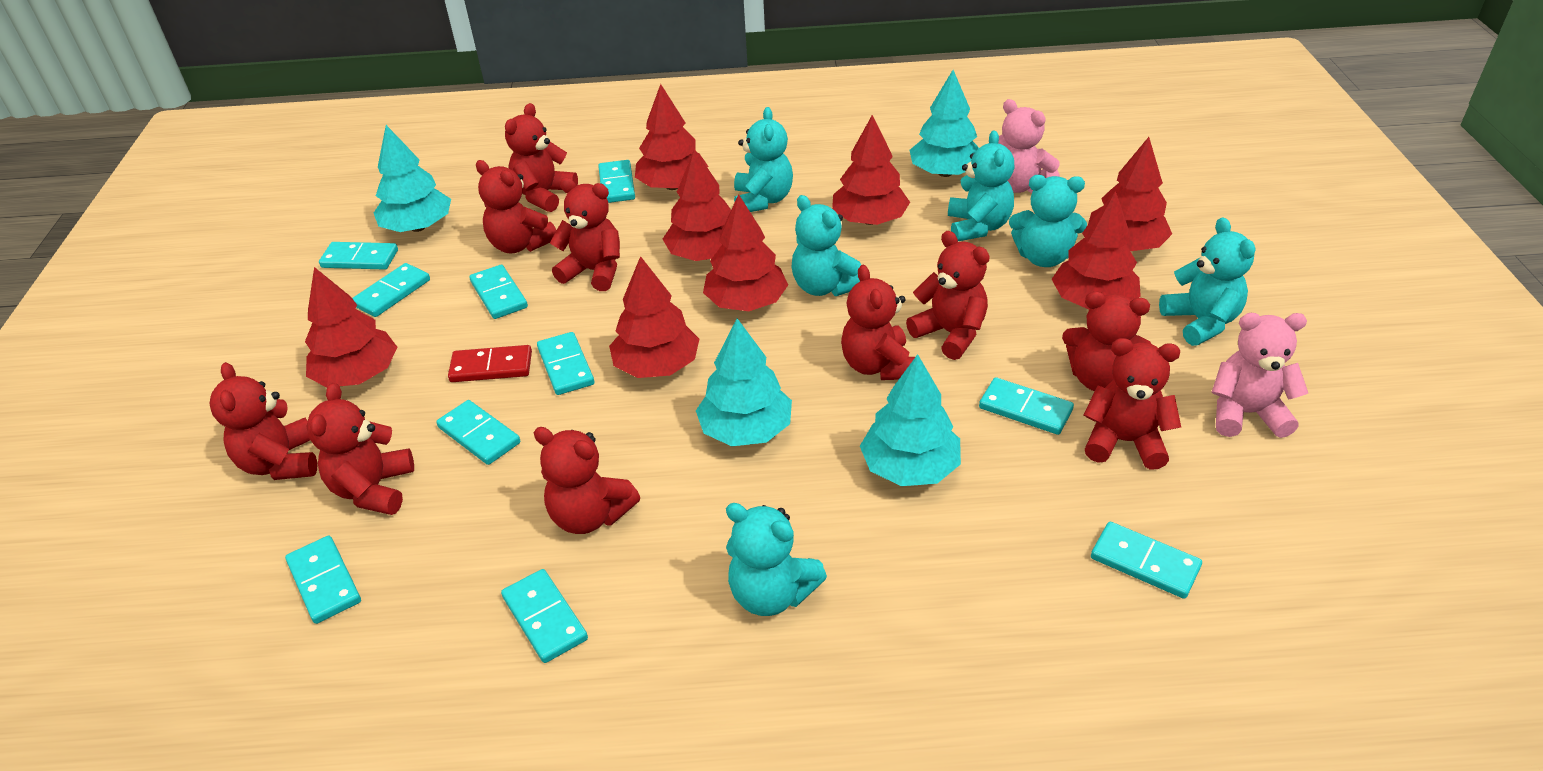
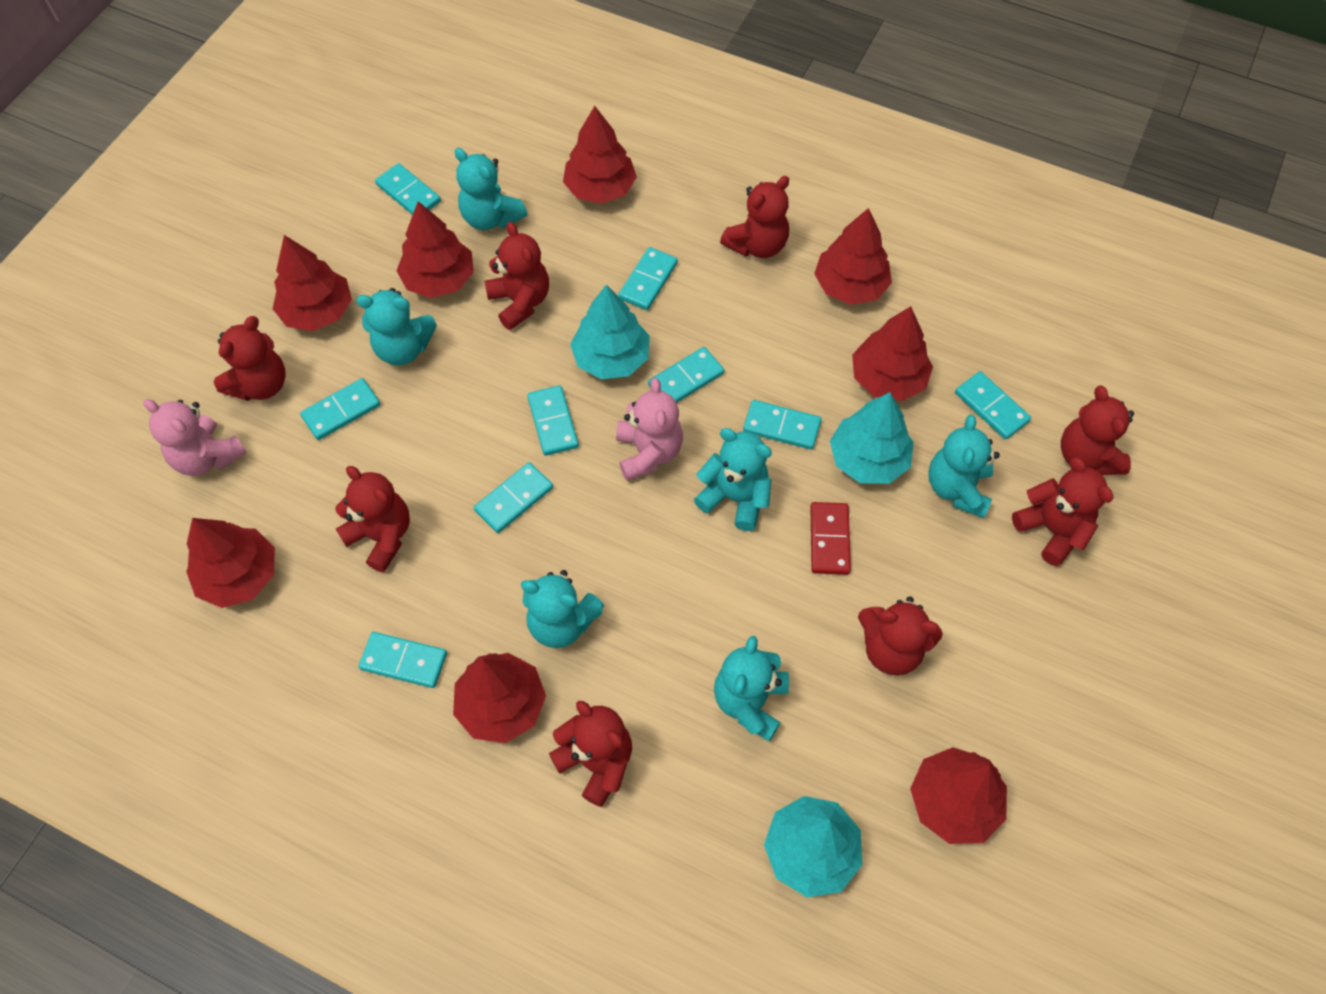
red teddy bear: [209,362,317,480] [306,383,414,515] [476,160,557,253] [505,103,578,212] [533,427,640,534] [550,178,620,291] [841,265,915,380] [906,231,990,360] [1062,291,1151,391] [1084,338,1181,470] = 10 -> [214,316,285,401] [335,466,410,573] [485,222,549,330] [549,701,632,807] [720,176,789,258] [858,596,943,676] [1012,457,1114,566] [1061,386,1134,475] = 8
turquoise domino: [285,536,361,624] [319,242,398,270] [352,263,430,317] [436,400,520,465] [469,264,528,319] [501,569,588,663] [537,332,594,395] [598,160,635,203] [979,377,1074,435] [1091,522,1202,599] = 10 -> [300,378,380,440] [359,632,447,688] [375,163,441,215] [474,462,553,533] [527,385,579,456] [618,247,678,310] [648,347,724,403] [743,400,821,450] [955,371,1031,440] = 9
turquoise tree: [374,125,451,232] [696,318,792,446] [860,354,961,486] [909,70,979,177] = 4 -> [570,284,650,379] [764,796,862,897] [830,392,914,484] = 3

